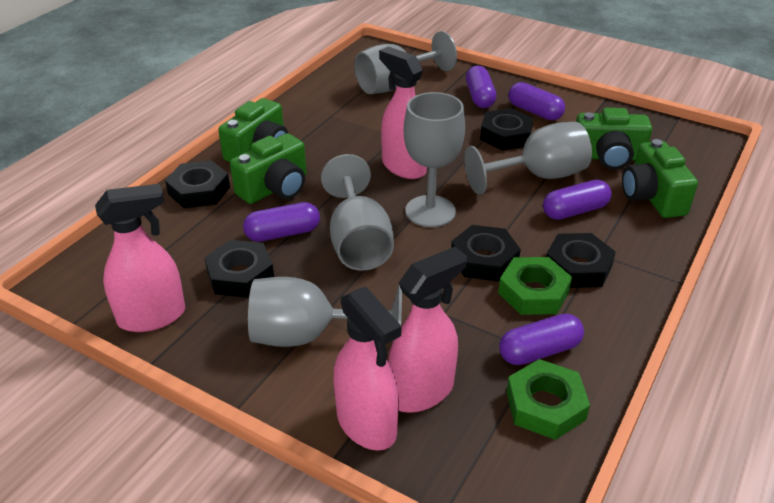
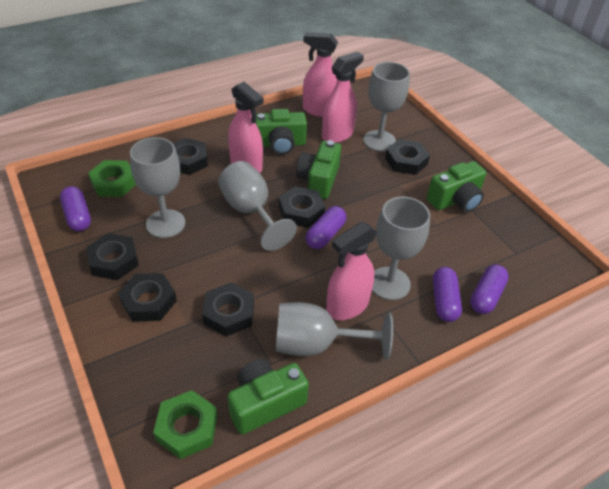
black nut: [165,160,230,209] [204,240,274,298] [451,225,521,282] [480,108,534,151] [546,233,616,288] = 5 -> [86,233,139,280] [118,273,177,322] [173,138,208,175] [202,282,254,337] [279,186,325,228] [385,139,430,175] = 6
purple capsule: [243,202,320,242] [466,66,497,108] [499,314,584,365] [508,82,565,120] [543,180,612,220] = 5 -> [60,186,91,231] [305,206,346,249] [433,267,462,322] [470,265,509,314] = 4

